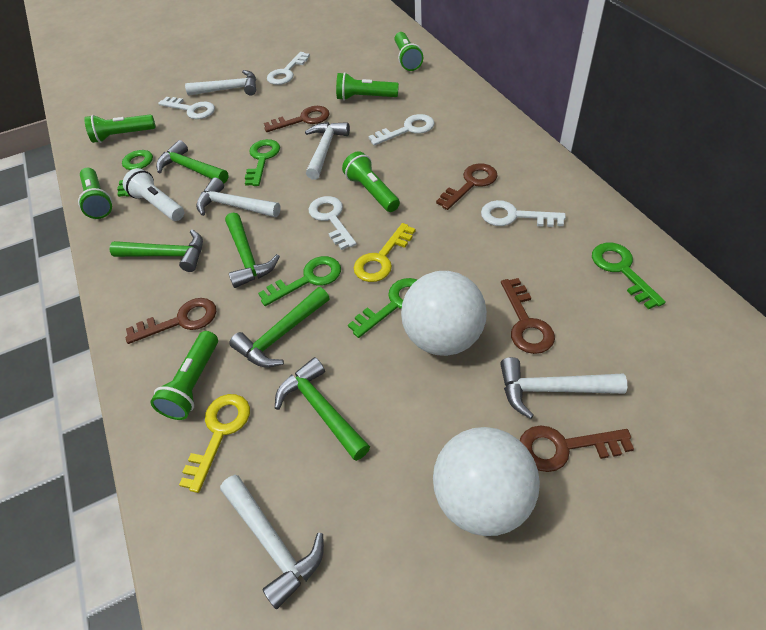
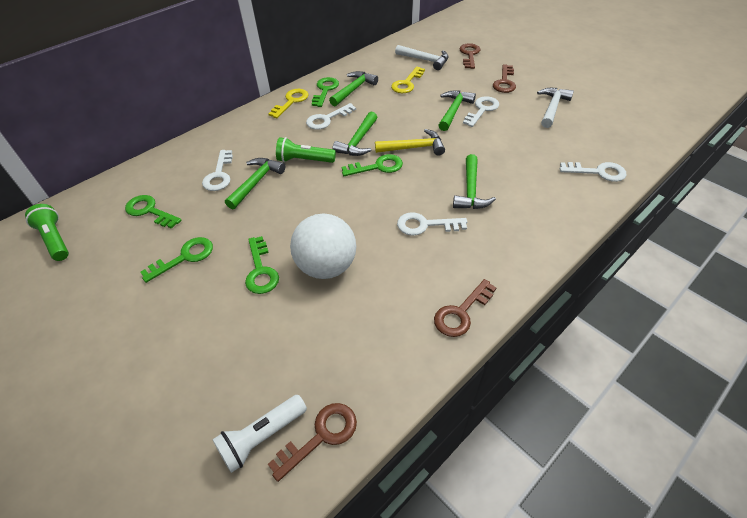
brown key: [125,298,216,344] [264,106,330,132] [436,163,498,210] [501,278,555,354] [520,426,634,472] = 5 -> [268,403,357,482] [434,279,497,337] [459,43,480,69] [493,64,516,93] = 4
green flashlight: [78,168,112,219] [84,115,156,143] [150,331,218,420] [336,72,399,101] [342,151,400,212] [395,32,423,71] = 6 -> [25,204,69,261] [276,137,336,163] = 2
white ball: [401,271,487,356] [433,427,540,536] = 2 -> [290,214,356,279] = 1
white hammer: [185,70,256,96] [196,177,281,217] [220,475,324,609] [305,122,350,180] [500,357,627,419] = 5 -> [395,45,448,70] [537,88,574,128] = 2
yellow hammer: none = 0 -> [375,129,445,156] = 1

